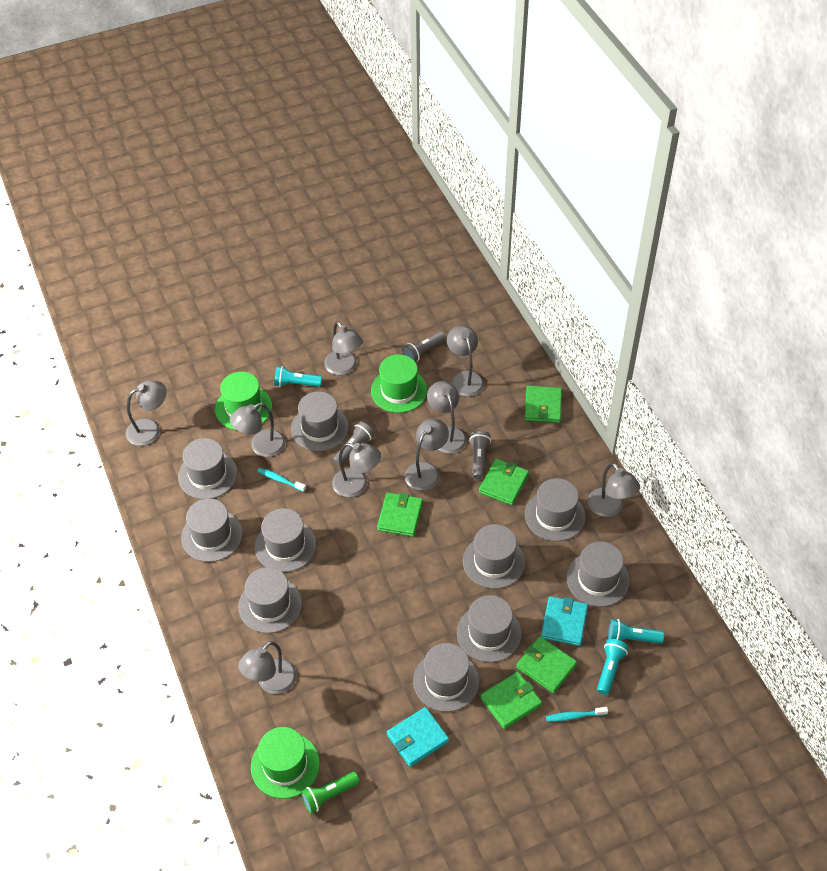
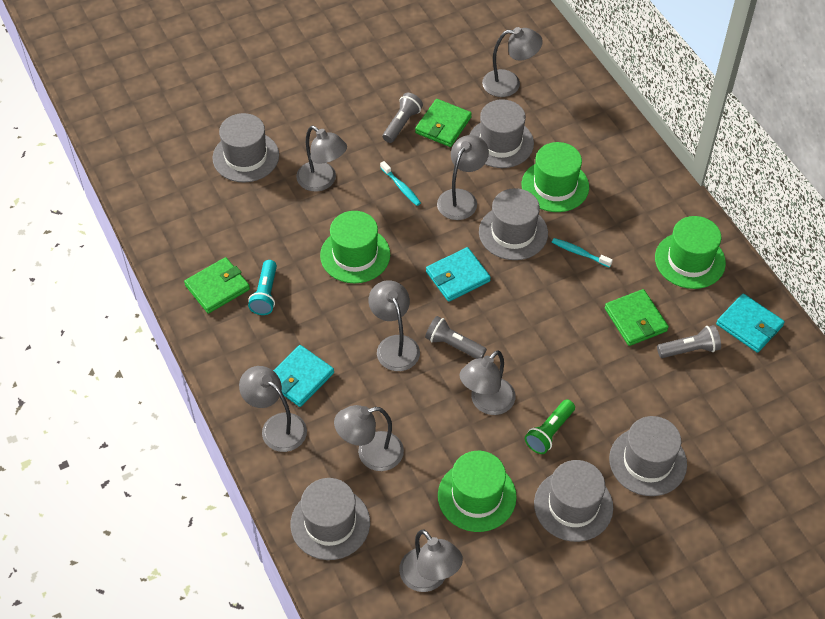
green hat: [215,372,272,430] [251,727,320,799] [371,354,427,413] = 3 -> [320,211,390,283] [438,451,517,532] [522,142,589,212] [655,216,726,289] = 4
green wallet: [377,492,423,537] [479,459,529,505] [480,672,542,729] [516,637,577,693] [525,386,562,423] = 5 -> [184,257,250,314] [415,99,472,147] [605,289,669,346] = 3
grey hat: [178,438,238,499] [181,498,243,562] [238,567,302,633] [255,508,316,572] [291,392,349,451] [413,643,480,712] [457,595,522,663] [463,524,525,589] [525,478,586,541] [566,542,630,607] = 10 -> [213,113,279,182] [290,478,370,560] [469,99,534,168] [479,188,548,260] [534,460,613,542] [609,416,687,496] = 6
grey lamp: [126,380,167,446] [230,403,286,457] [238,641,297,694] [324,321,363,375] [332,443,381,497] [405,418,449,491] [427,381,467,454] [447,325,484,397] [588,463,640,517] = 9 -> [239,366,307,452] [296,126,347,192] [334,405,404,471] [369,280,420,371] [399,530,463,592] [437,135,489,220] [459,350,516,415] [482,27,543,97] = 8
turquoise flashlight: [274,366,322,387] [597,639,629,695] [608,619,664,644] = 3 -> [248,260,277,315] = 1
turquoise wallet: [387,707,449,767] [541,596,588,646] = 2 -> [273,345,334,407] [426,247,491,302] [716,294,785,353] = 3

